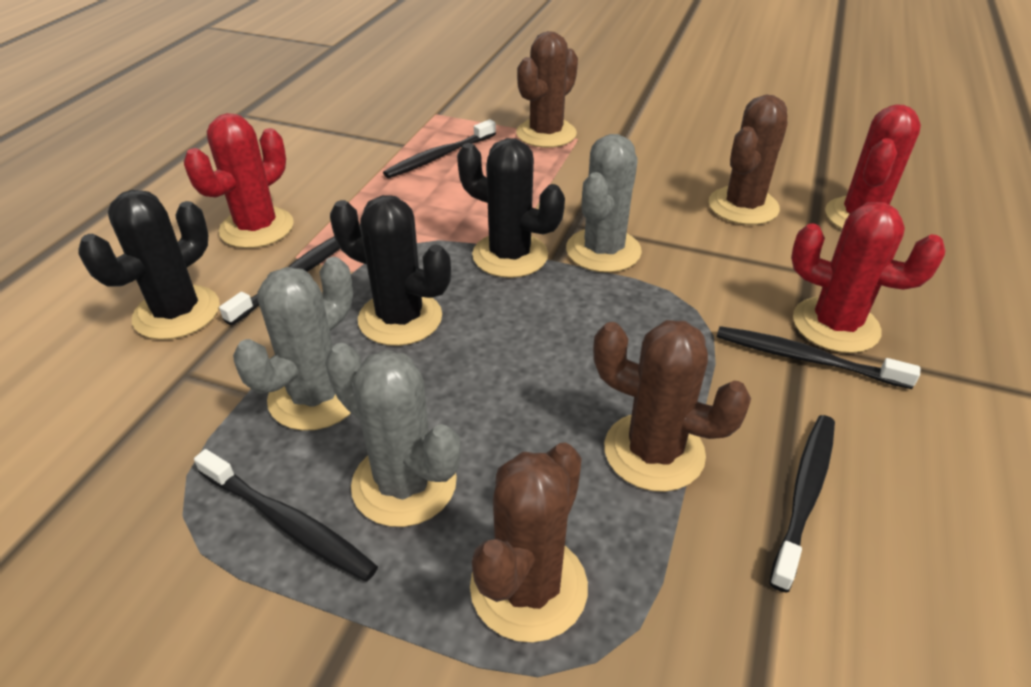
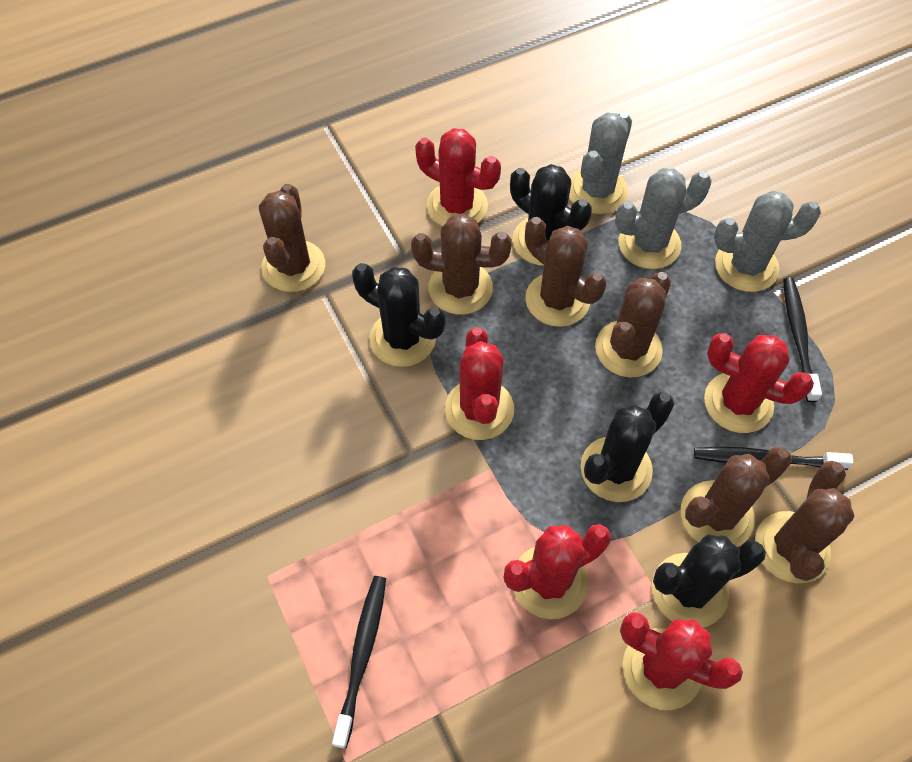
black cactus: [79,190,220,340] [330,195,451,346] [457,138,565,278] = 3 -> [352,263,445,367] [510,164,592,266] [581,392,675,502] [652,534,766,628] = 4
black toothbrush: [194,449,378,582] [219,237,340,325] [383,119,496,178] [717,326,920,389] [769,415,835,593] = 5 -> [332,576,386,749] [694,447,853,470] [783,278,822,402] = 3
brown cactus: [470,443,588,643] [516,31,578,148] [593,320,751,492] [709,95,788,225] = 4 -> [259,184,325,292] [411,214,512,315] [525,217,606,327] [595,272,671,378] [681,446,792,547] [755,461,854,583] = 6
red cactus: [184,113,294,248] [791,202,946,353] [825,104,921,229] = 3 -> [415,128,501,227] [445,327,514,440] [504,524,611,619] [620,612,743,710] [704,333,814,433] = 5

